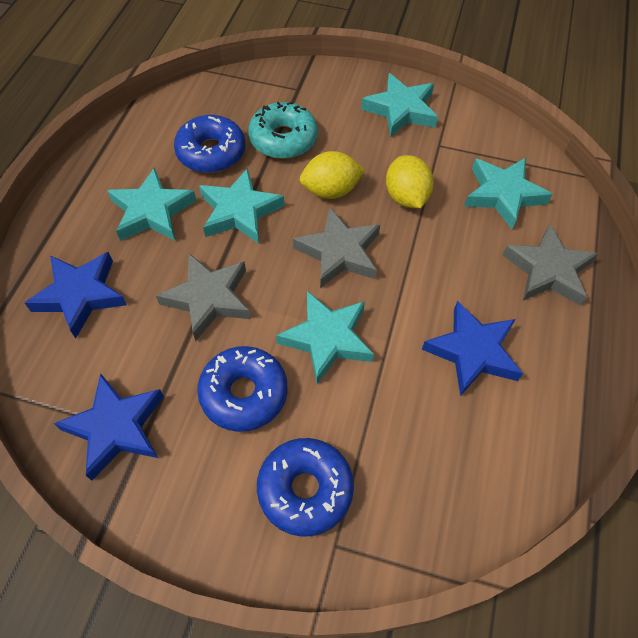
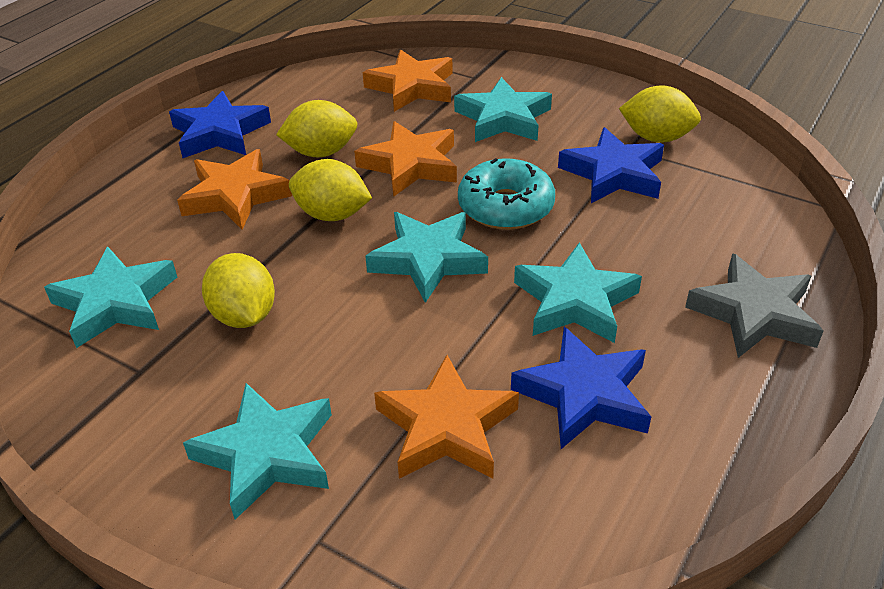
blue donut: [174,115,245,173] [197,346,288,432] [257,438,354,537] = 3 -> none = 0
grey star: [156,254,251,341] [293,207,380,288] [503,224,598,306] = 3 -> [685,253,823,358] = 1
orange star: none = 0 -> [177,149,292,230] [354,121,457,197] [363,50,453,112] [374,355,519,479] = 4
yellow lemon: [300,151,365,199] [386,155,434,208] = 2 -> [202,253,275,328] [276,100,358,157] [289,159,372,221] [619,85,701,143] = 4

